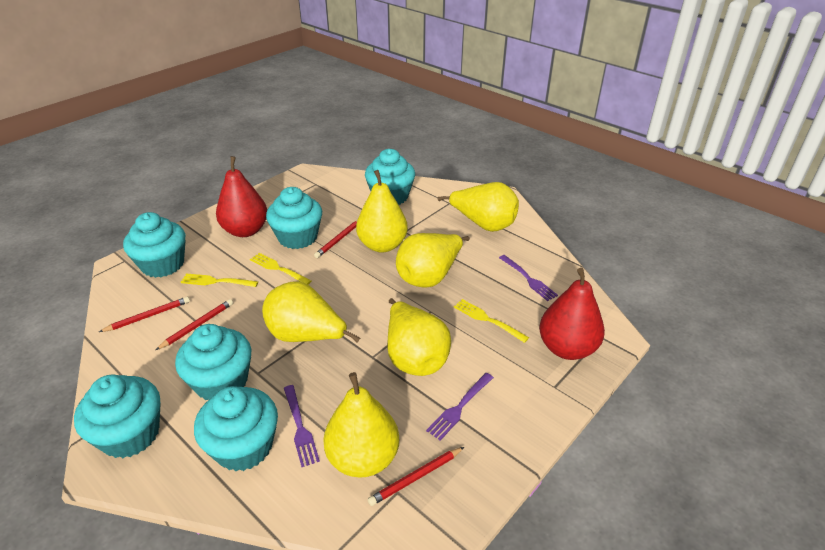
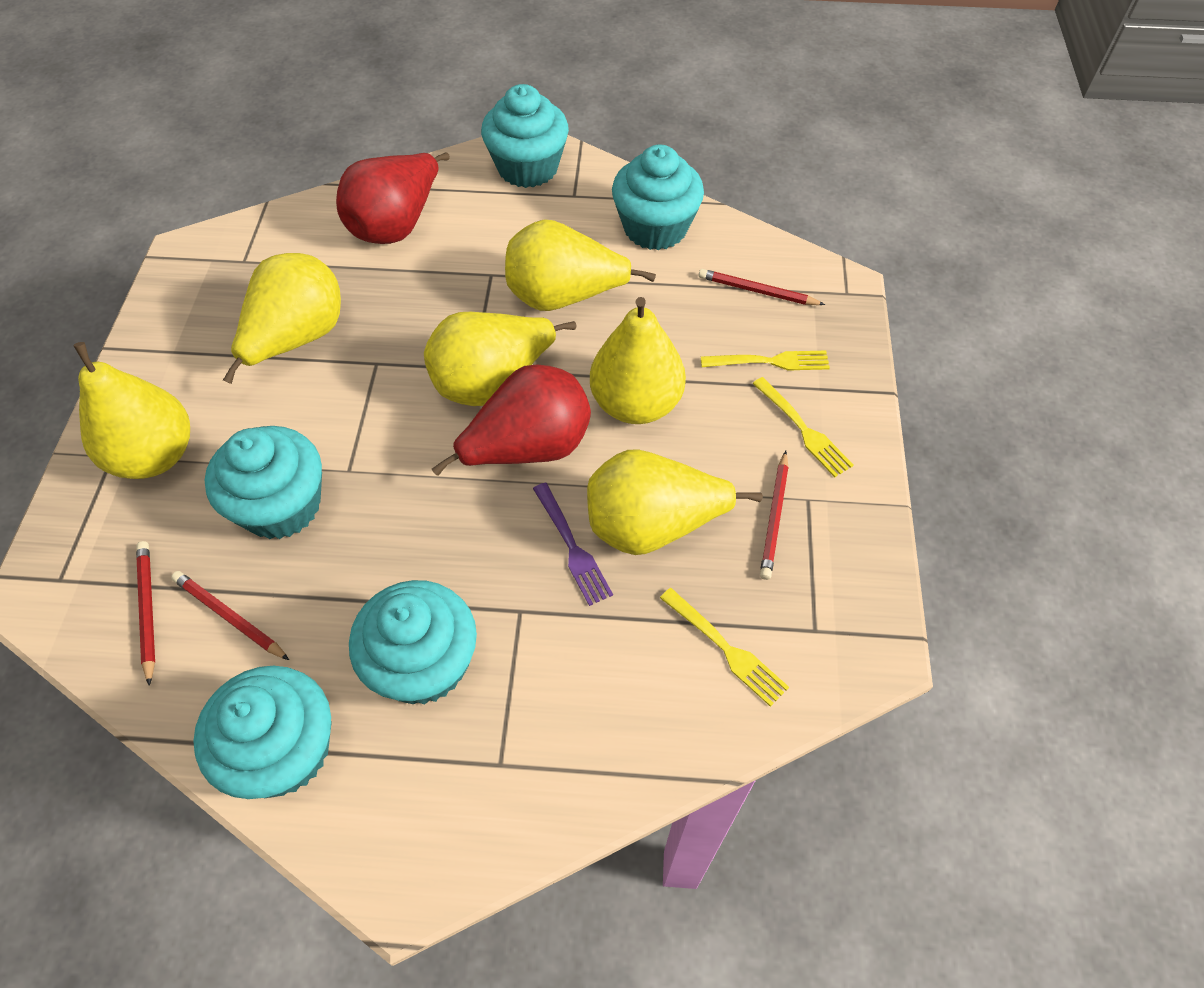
purple fork: [284,385,320,467] [426,373,494,441] [499,255,558,301] = 3 -> [533,483,613,606] = 1
turquoise cupcake: [74,375,161,458] [123,212,186,278] [175,324,251,400] [194,386,278,471] [266,187,322,249] [365,149,415,205] = 6 -> [193,666,332,799] [205,426,322,539] [349,580,477,705] [481,84,569,188] [612,144,704,250] = 5

